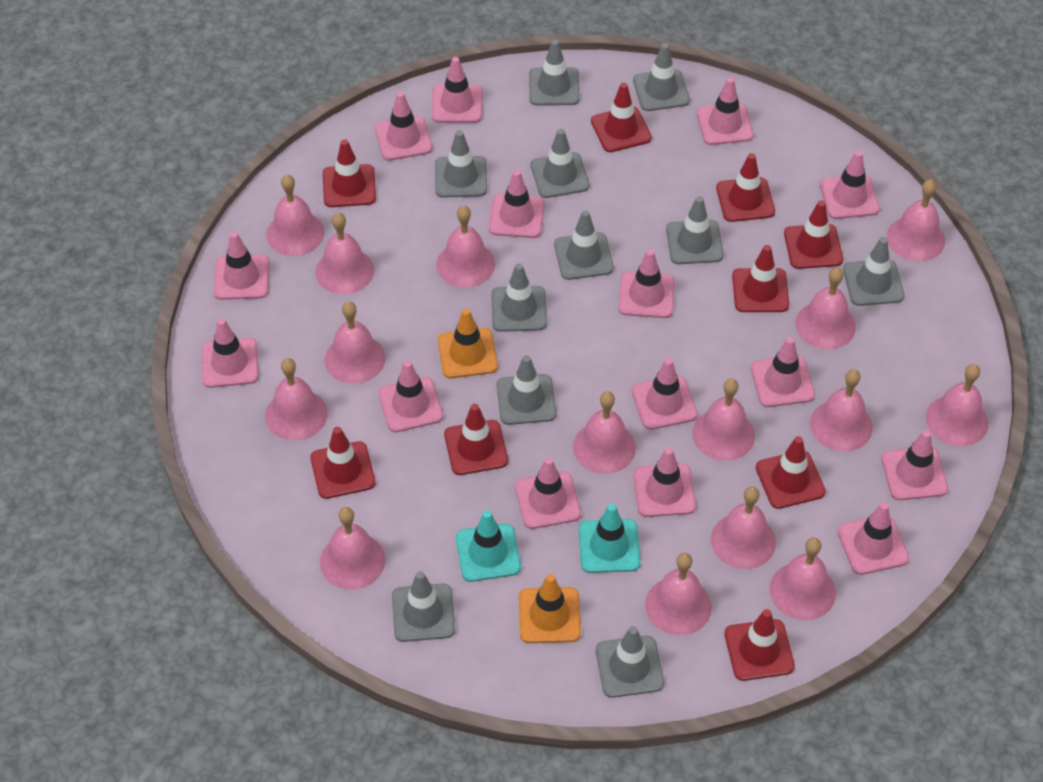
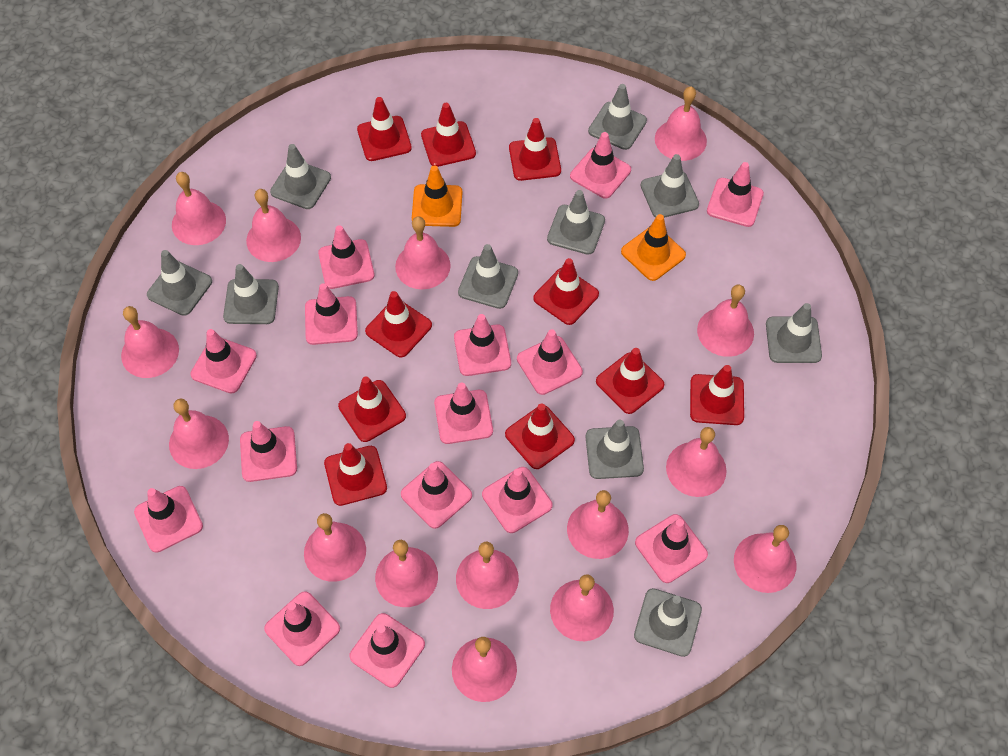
grey traffic cone: [392,571,455,642] [435,130,487,198] [491,263,547,332] [497,355,557,425] [529,40,579,105] [531,129,590,198] [554,210,614,280] [596,626,664,698] [633,43,690,111] [666,196,724,264] [843,237,904,306] = 11 -> [147,250,212,316] [223,264,279,324] [270,144,331,209] [458,244,518,309] [547,190,605,255] [586,419,644,479] [588,84,647,150] [634,588,702,657] [641,154,699,218] [766,303,822,363] = 10
red traffic cone: [310,427,375,499] [323,139,376,207] [444,404,508,475] [591,83,652,152] [716,153,775,222] [724,609,795,681] [732,245,789,312] [756,436,826,509] [784,200,843,269] = 9 -> [324,443,387,506] [338,377,406,442] [357,97,412,161] [365,291,432,357] [421,103,476,167] [505,403,575,469] [509,118,561,181] [533,258,599,325] [596,348,664,414] [690,365,744,425] = 10
turquoise traffic cone: [456,510,521,582] [578,504,641,573] = 2 -> none = 0

